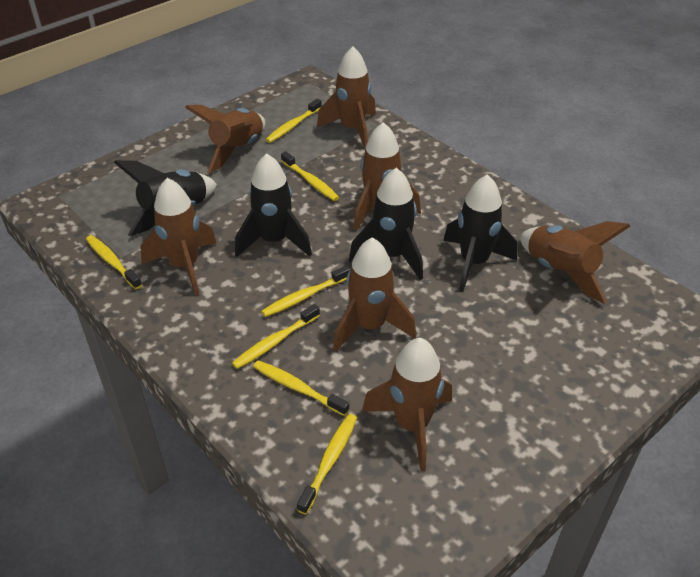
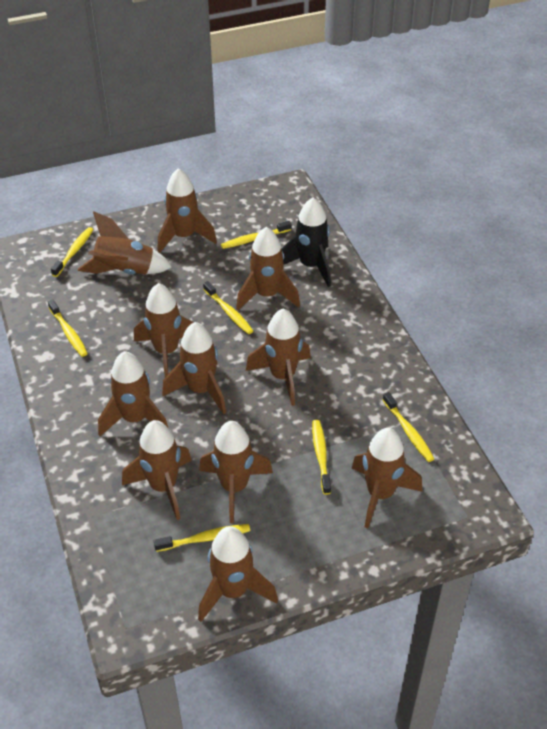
black rocket: [114,160,217,236] [235,153,312,257] [349,168,423,280] [443,174,518,292] = 4 -> [282,198,331,287] = 1
brown rocket: [140,178,216,296] [185,105,265,173] [317,46,376,149] [333,237,416,352] [353,122,421,231] [362,338,452,472] [520,221,630,304] = 7 -> [77,211,172,274] [98,351,169,436] [122,420,192,520] [134,283,194,377] [158,168,217,253] [162,322,226,414] [198,526,278,622] [199,421,273,523] [236,227,300,310] [246,308,311,406] [352,428,422,528] = 11

